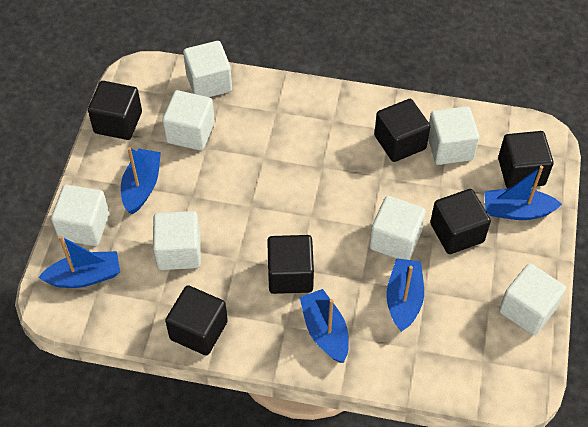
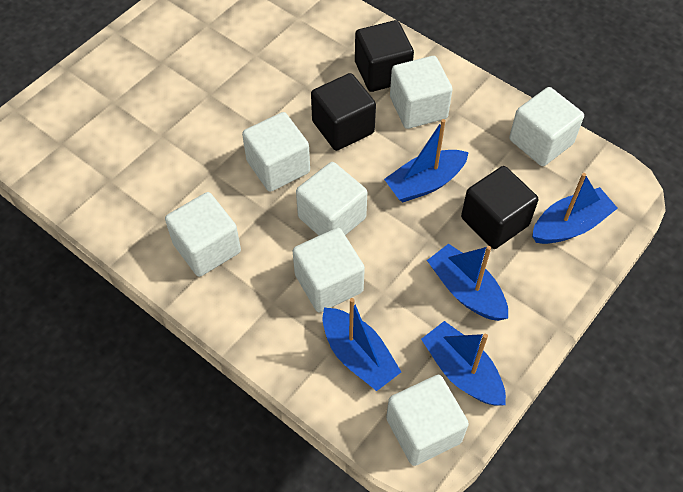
black cube: [88,81,142,140] [165,285,228,356] [267,235,314,294] [374,99,430,162] [430,189,491,254] [498,131,554,188] = 6 -> [311,73,376,151] [355,20,414,92] [461,166,538,249] = 3

